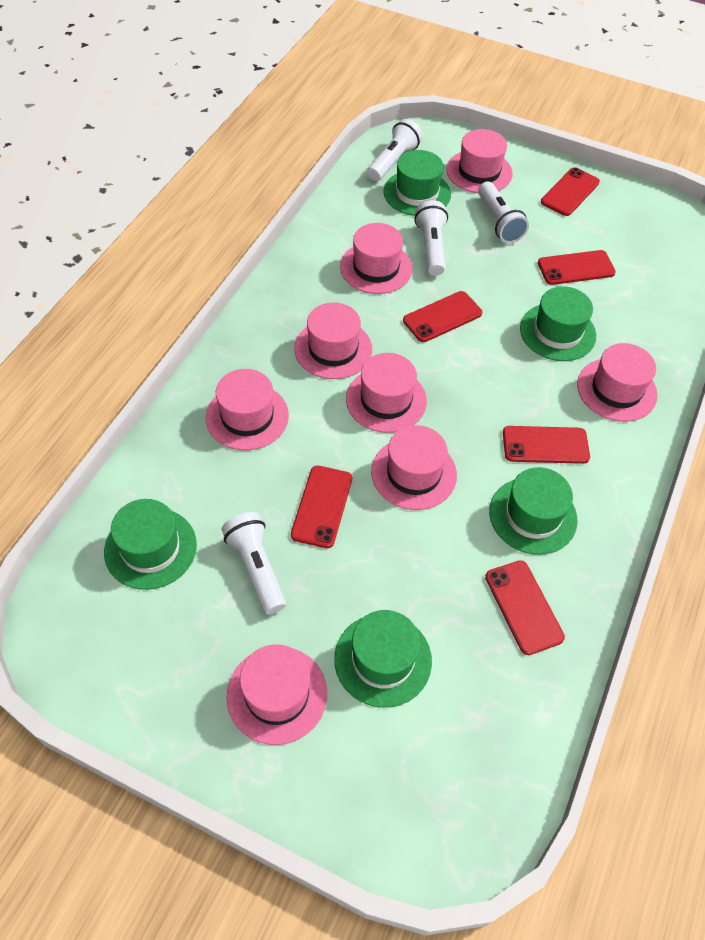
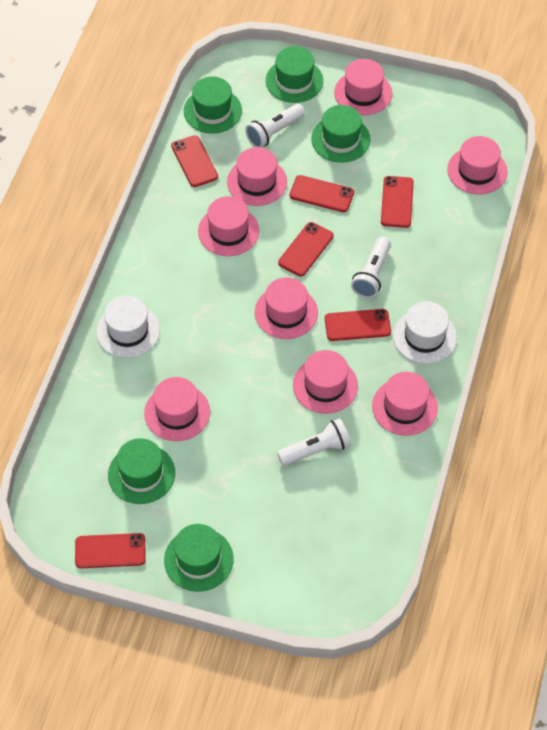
white flashlight: [222,512,286,614] [367,119,423,181] [414,200,448,276] [478,181,529,243] = 4 -> [245,104,305,147] [277,418,351,466] [351,237,391,298] = 3
white hat: none = 0 -> [96,296,160,358] [393,301,457,364] = 2

